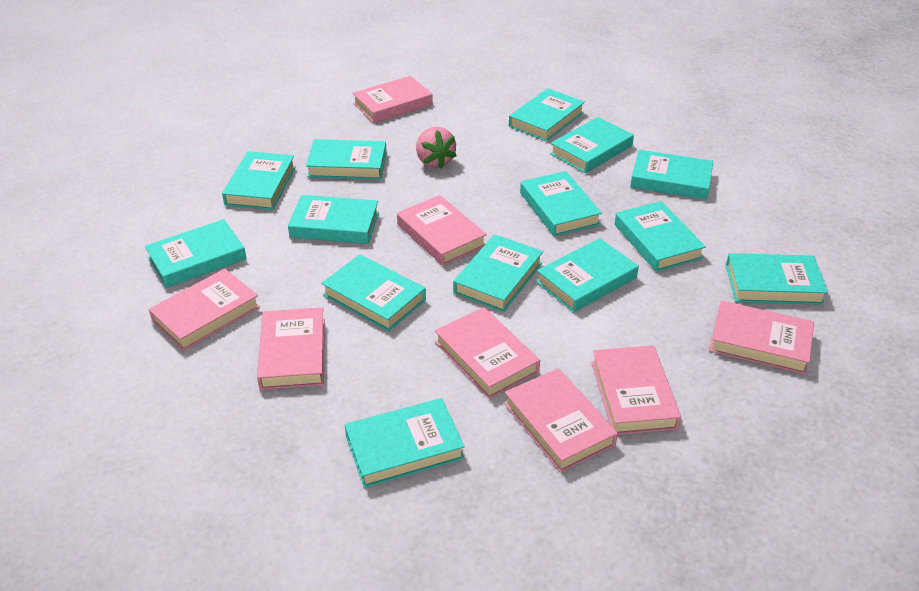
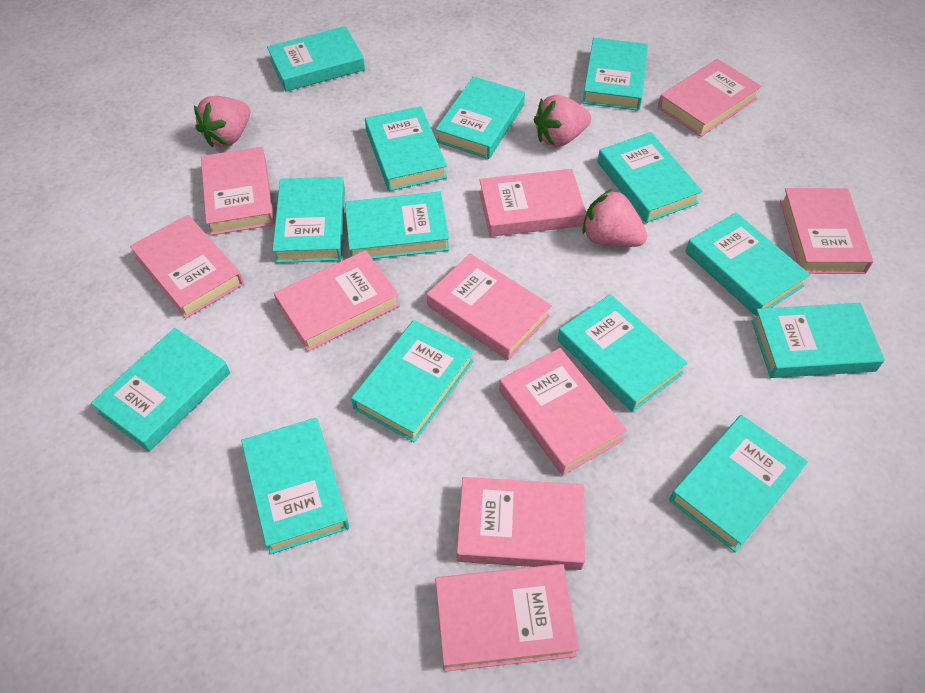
pink book: [148,269,260,351] [257,307,325,390] [352,76,433,123] [397,195,487,266] [435,307,540,399] [504,368,618,473] [591,345,681,435] [709,301,814,374] = 8 -> [130,215,244,319] [201,147,275,235] [274,250,400,352] [427,254,552,360] [435,564,579,672] [457,477,585,570] [479,169,586,237] [499,348,627,475] [658,59,761,137] [780,188,873,274] = 10
pink strawberry: [416,127,456,169] = 1 -> [194,96,250,147] [533,95,591,147] [582,189,647,247] = 3

